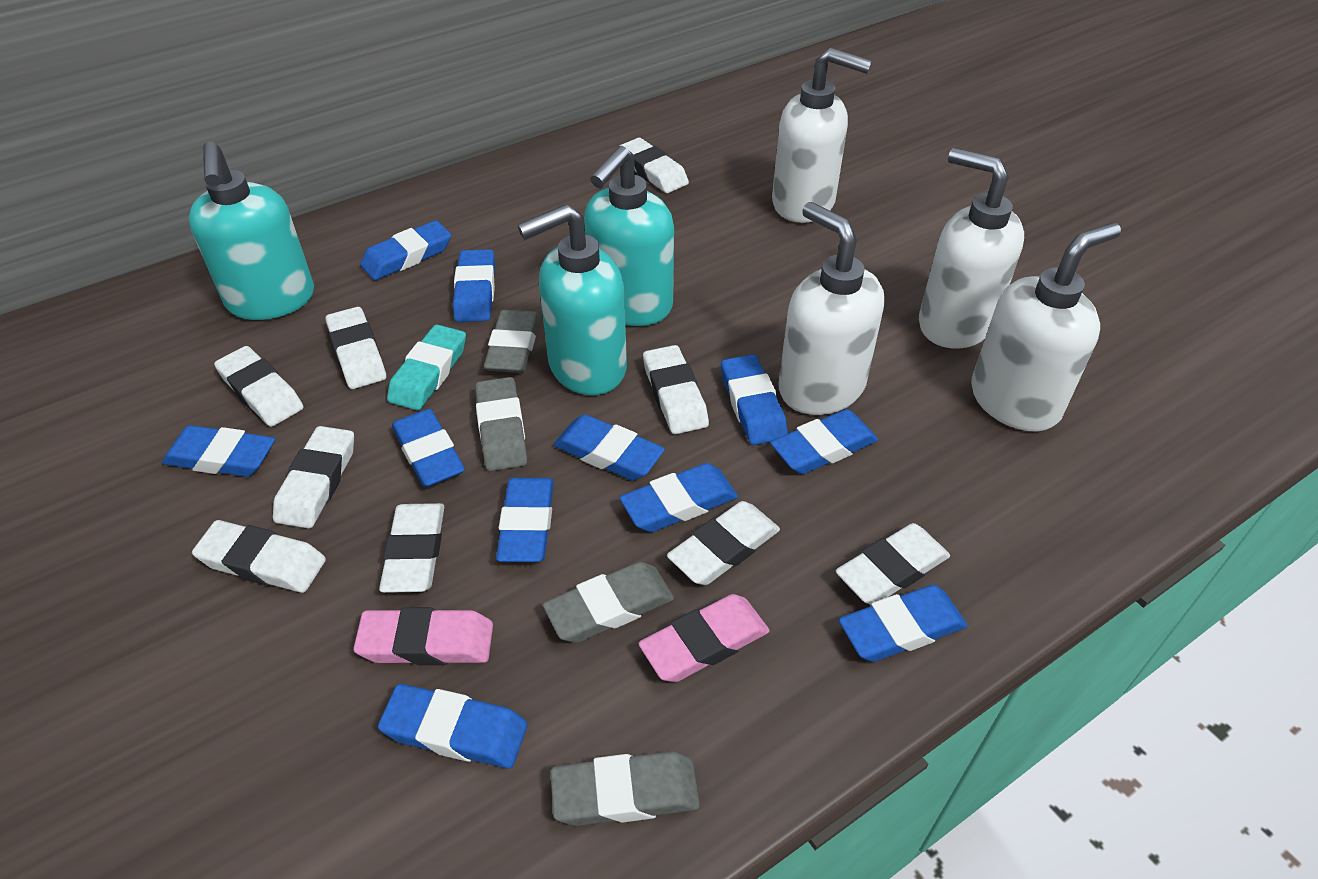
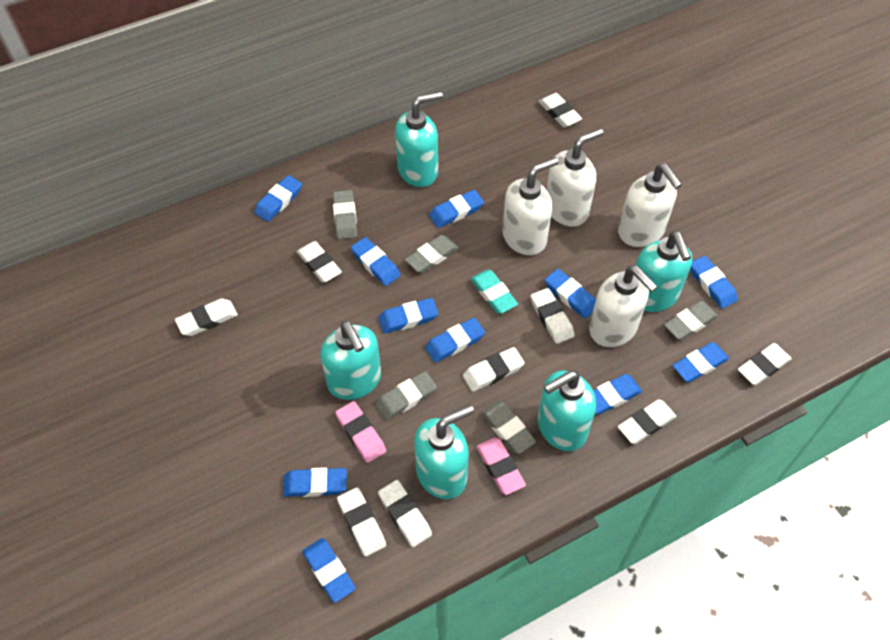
grey eraser: [475,377,528,471] [484,310,539,373] [543,562,674,643] [550,751,700,826] = 4 -> [333,190,357,239] [375,371,437,421] [405,235,459,273] [481,401,536,454] [664,301,718,340] = 5
turquoise soap dispenser: [188,142,314,320] [518,204,627,395] [584,146,674,326] = 3 -> [321,321,381,400] [395,91,443,187] [414,404,474,499] [538,371,596,451] [636,231,692,312] = 5

